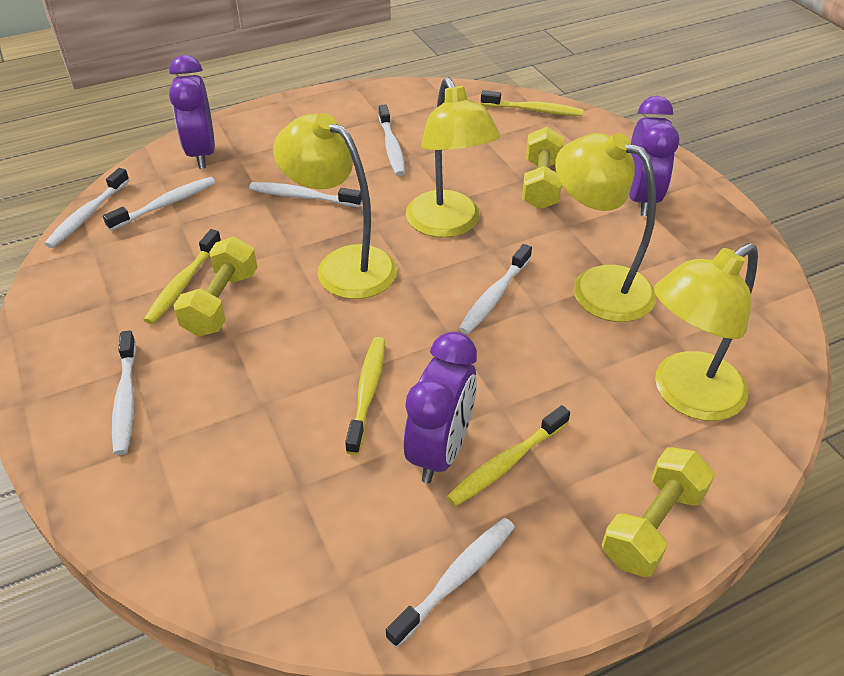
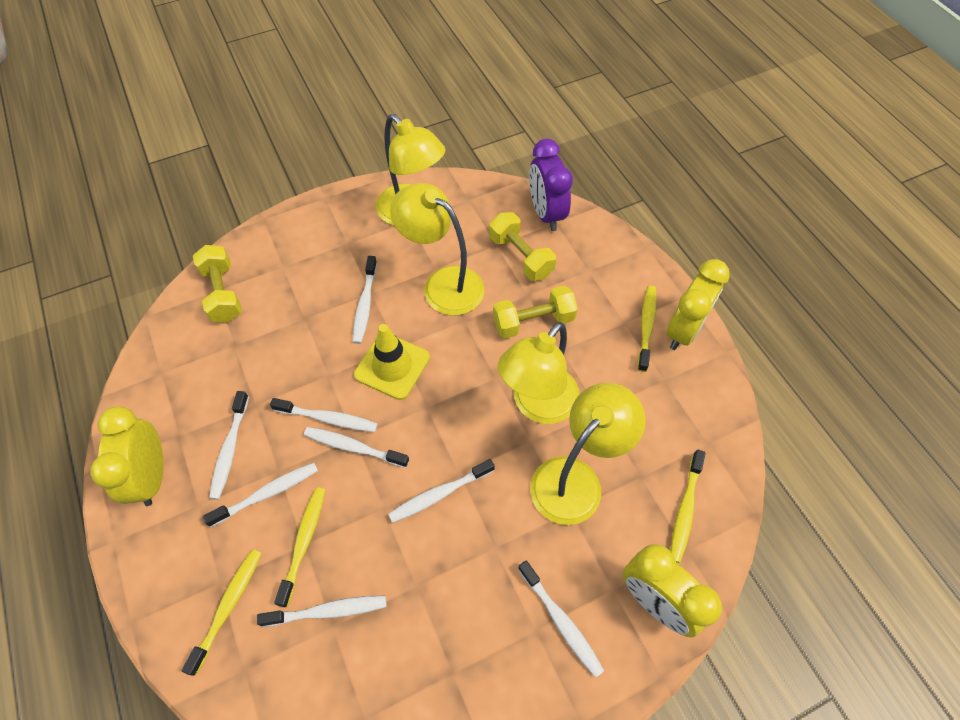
purple clock: [169,55,215,169] [404,332,477,483] [629,96,679,216] = 3 -> [529,139,573,231] = 1
white toothbrush: [44,168,129,248] [103,177,216,231] [112,331,136,455] [249,182,362,207] [379,104,405,176] [386,518,515,648] [459,244,532,334] = 7 -> [203,463,318,527] [209,391,249,500] [257,595,387,627] [270,398,378,432] [304,427,409,468] [353,256,377,344] [388,459,495,523] [518,561,604,678] = 8
yellow clock: none = 0 -> [90,407,164,506] [623,545,722,638] [666,259,730,350] = 3
yellow traffic cone: none = 0 -> [354,324,430,400] = 1

